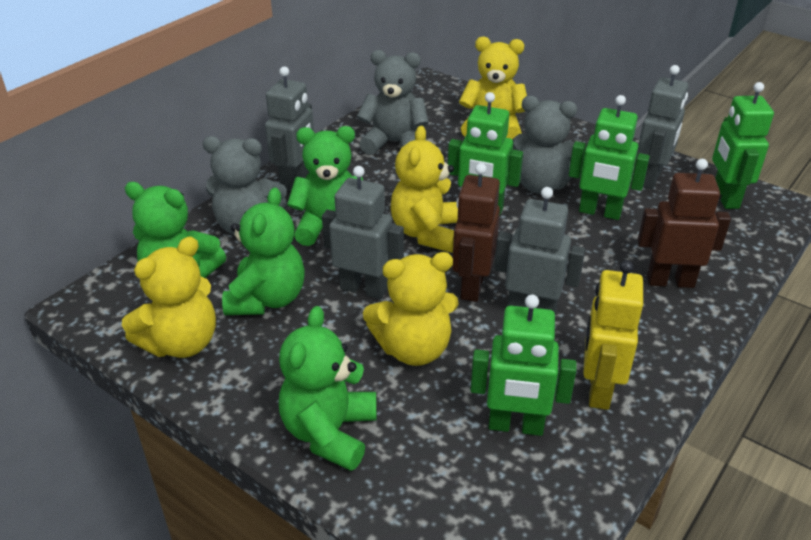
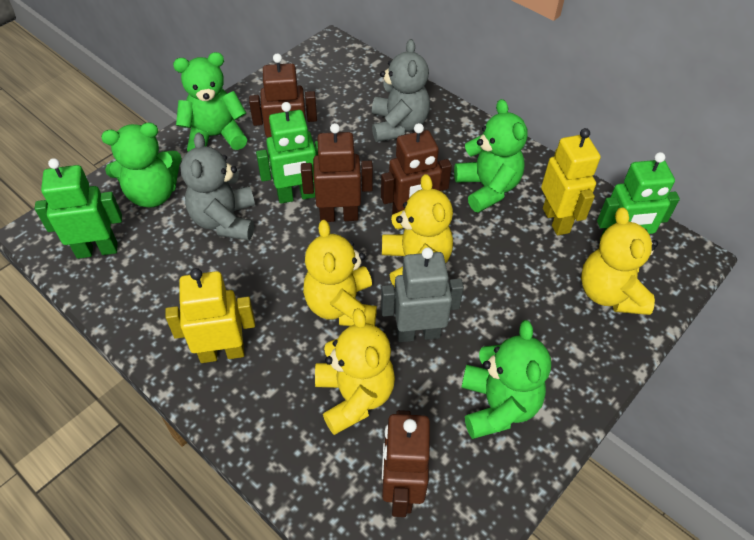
brown robot: [452,163,500,302] [638,159,731,288] = 2 -> [249,53,317,138] [301,123,373,222] [381,123,452,215] [382,410,430,517] = 4
green robot: [448,92,523,214] [471,295,577,436] [569,95,650,220] [712,82,774,209] = 4 -> [35,158,122,259] [256,102,318,204] [597,152,680,239] = 3
grey robot: [265,67,314,191] [322,166,404,299] [494,187,585,314] [636,65,689,190] = 4 -> [381,247,464,342] = 1
grey teddy bear: [203,136,287,235] [357,50,429,155] [512,96,577,194] = 3 -> [180,133,255,240] [372,39,430,142] = 2
yellow robot: [583,260,643,410] = 1 -> [165,268,255,363] [541,128,601,235] = 2

